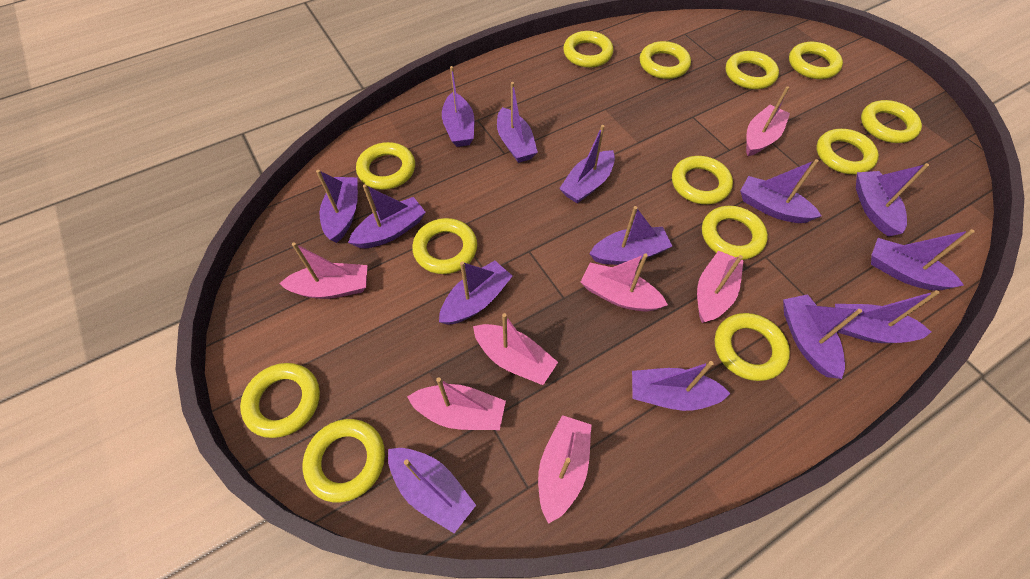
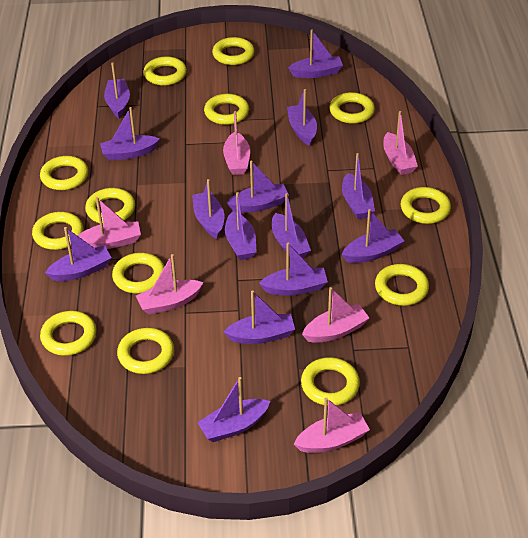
pink boat: [279,242,367,299] [407,377,506,430] [473,313,558,385] [538,415,591,524] [580,253,668,311] [697,250,744,323] [746,86,790,156] = 7 -> [78,197,141,249] [136,254,203,315] [223,111,250,175] [294,397,370,453] [302,287,369,343] [383,111,418,175] = 6

